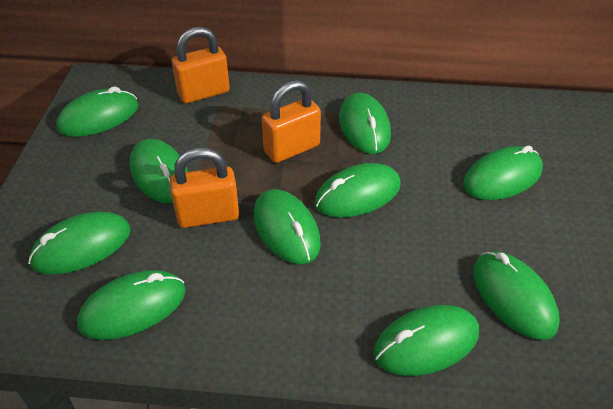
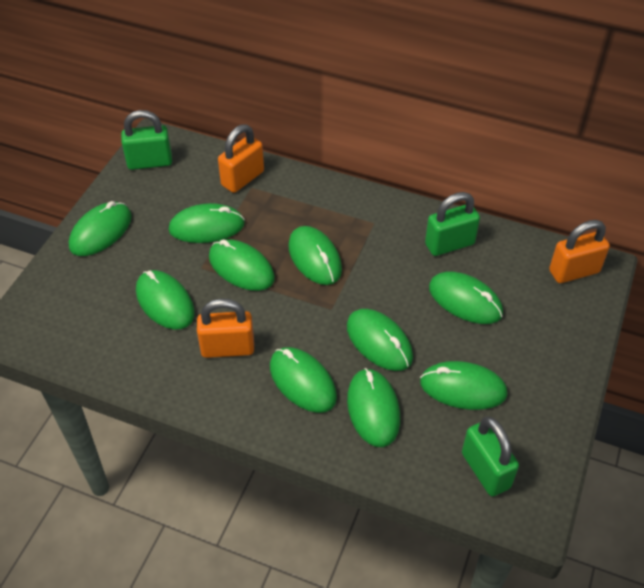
green padlock: none = 0 -> [121,110,172,170] [425,192,480,256] [462,417,519,497] = 3

